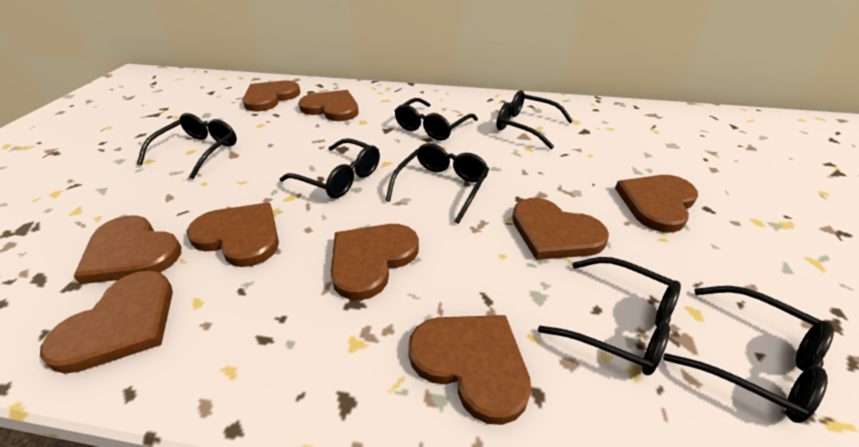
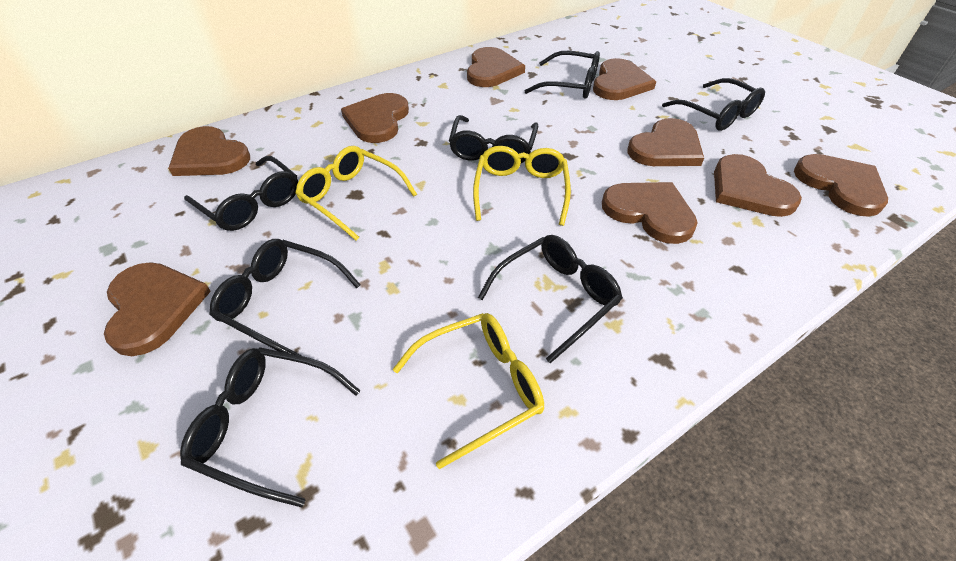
yellow glasses: none = 0 -> [295,146,417,241] [393,313,544,469] [473,146,571,226] = 3

